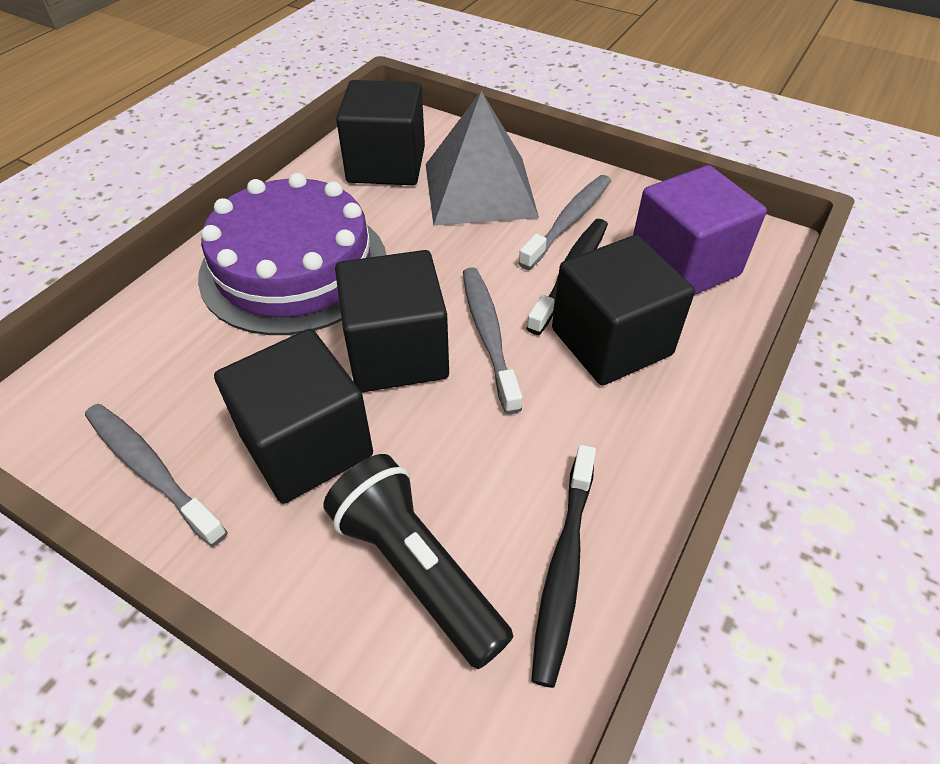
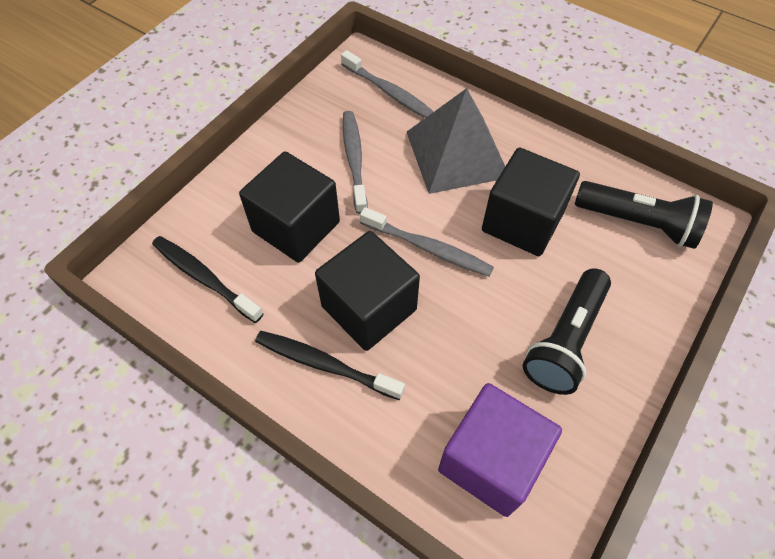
black cube: [214,329,373,504] [335,250,449,392] [336,80,425,185] [552,235,695,385] = 4 -> [239,151,340,262] [315,231,420,351] [482,148,580,256] = 3
black flashlight: [323,454,513,669] = 1 -> [523,268,611,395] [575,181,713,249] = 2
purple cake: [198,173,386,335] = 1 -> none = 0

